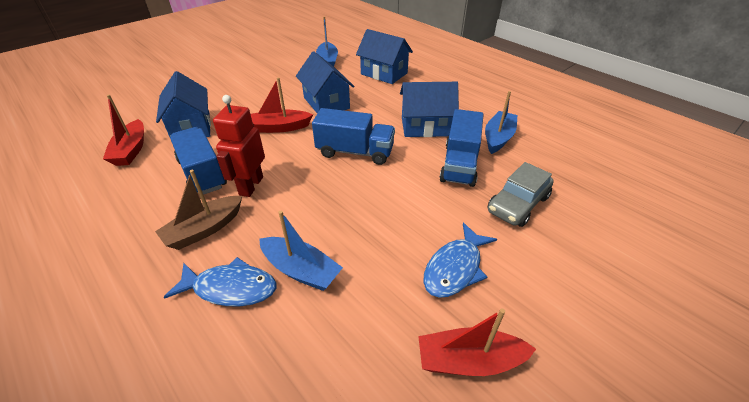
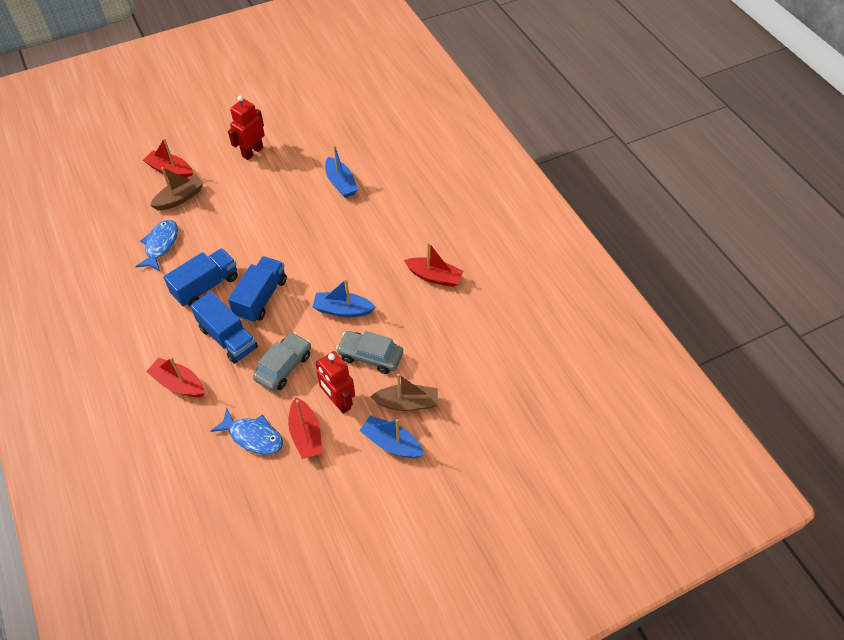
blue house: [156,71,211,137] [296,51,354,113] [356,29,413,84] [400,82,459,137] = 4 -> none = 0
brown boat: [155,170,242,250] = 1 -> [150,167,204,211] [370,374,438,411] = 2
grey car: [487,162,554,227] = 1 -> [253,332,311,391] [336,331,403,374] = 2
red boat: [103,95,144,166] [251,77,313,133] [418,308,536,376] = 3 -> [143,138,193,178] [146,357,205,397] [288,397,322,459] [404,242,464,287] = 4
red robot: [213,95,265,197] = 1 -> [228,96,265,160] [315,351,355,414] = 2

